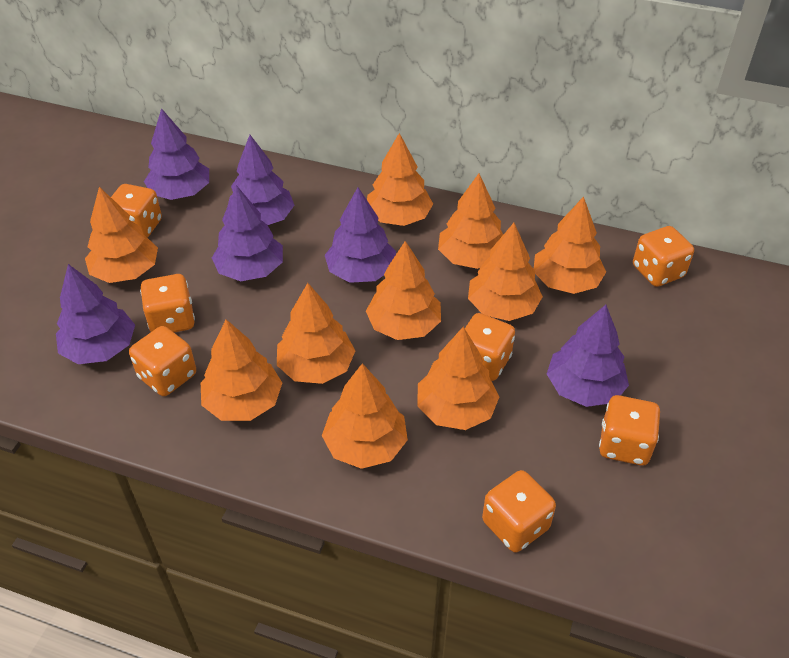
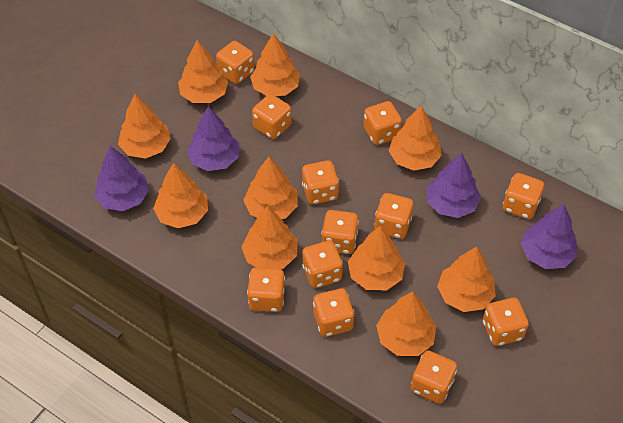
orange dice: [111,184,162,238] [129,326,196,396] [140,274,195,333] [465,313,515,381] [482,470,556,553] [599,395,660,466] [633,226,694,287] = 7 -> [216,41,255,84] [247,267,285,312] [252,94,291,139] [302,160,339,205] [302,240,343,288] [313,288,354,337] [322,210,359,254] [363,101,402,145] [374,193,414,239] [411,351,457,404] [483,298,529,346] [503,173,544,219] = 12
purple tree: [56,264,135,364] [144,108,209,200] [212,185,283,281] [228,135,294,225] [325,187,396,283] [547,305,629,407] = 6 -> [94,146,149,211] [187,106,239,171] [427,152,481,218] [521,204,577,269] = 4

